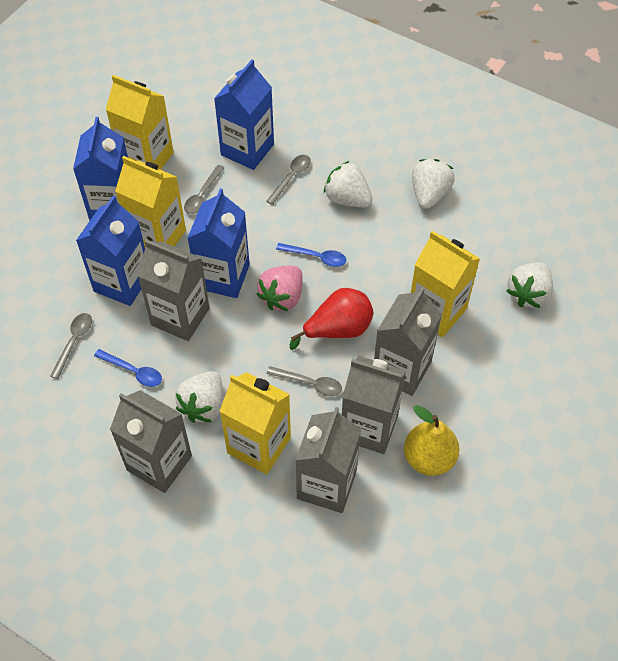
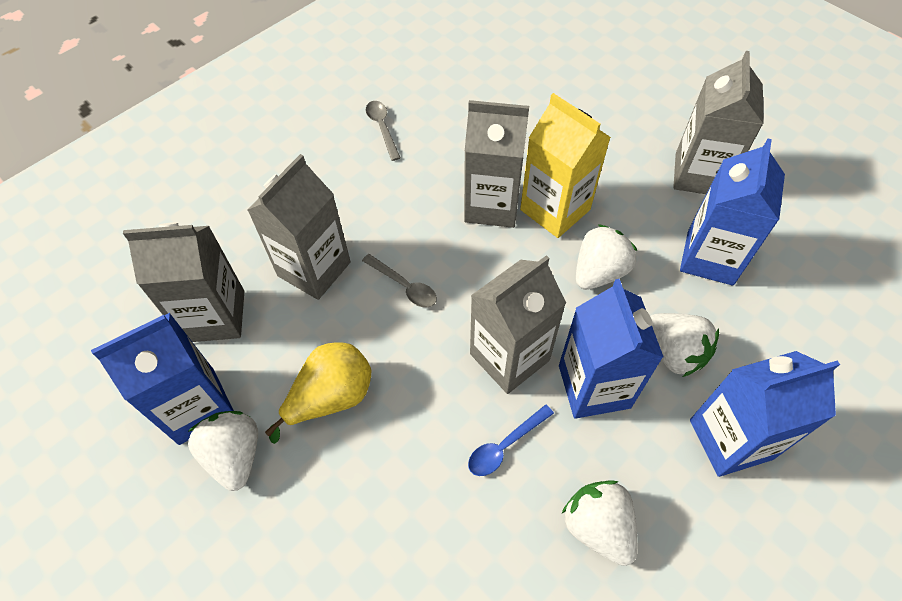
blue spoon: [94,349,162,387] [276,243,346,267] = 2 -> [468,404,554,476] = 1
grey spoon: [50,313,92,379] [184,165,225,214] [266,155,311,205] [267,366,342,396] = 4 -> [362,254,437,308] [366,101,400,161] = 2
pink strawberry: [257,266,303,311] = 1 -> none = 0
red pear: [290,288,373,350] = 1 -> none = 0
yellow carton: [106,75,174,170] [115,156,186,247] [219,372,291,475] [411,231,480,337] = 4 -> [520,93,611,238] = 1

